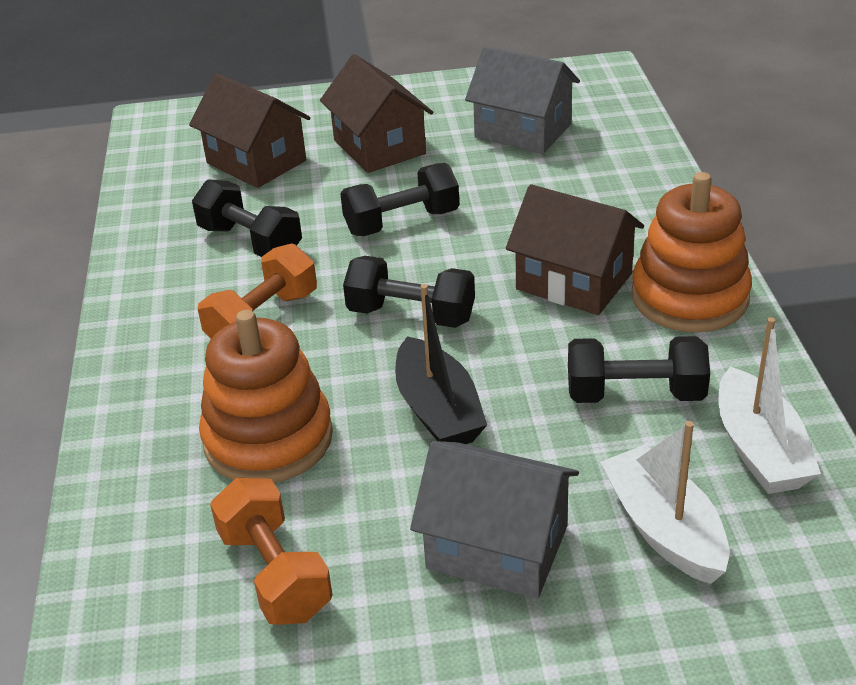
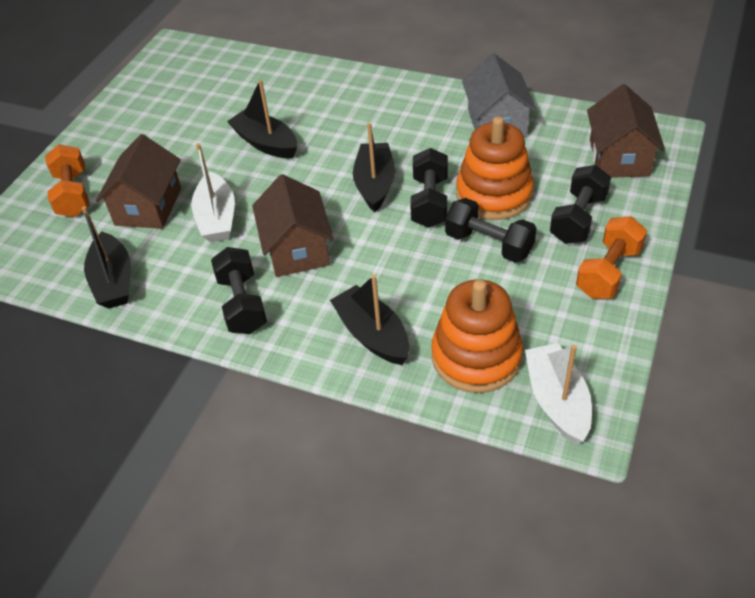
black boat: [395,284,487,444] = 1 -> [82,206,131,309] [227,80,297,158] [330,275,409,365] [353,123,395,212] = 4
grey house: [410,441,579,599] [465,46,580,154] = 2 -> [462,53,537,138] = 1

